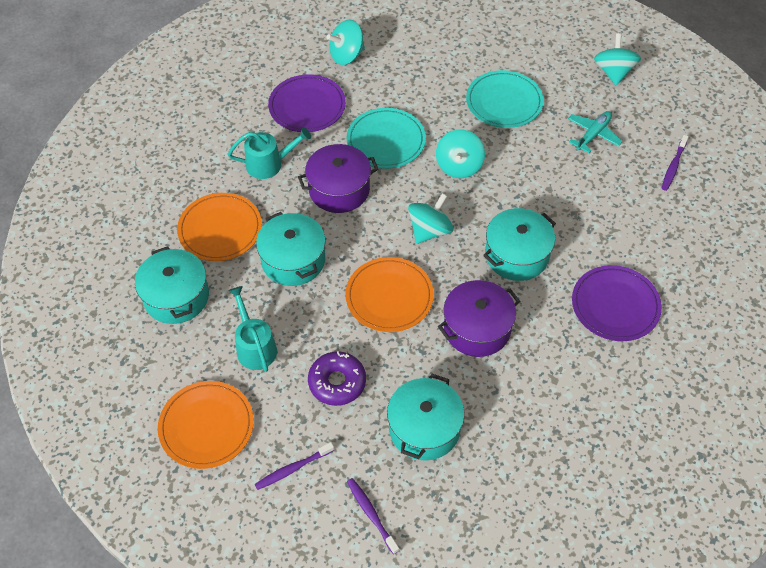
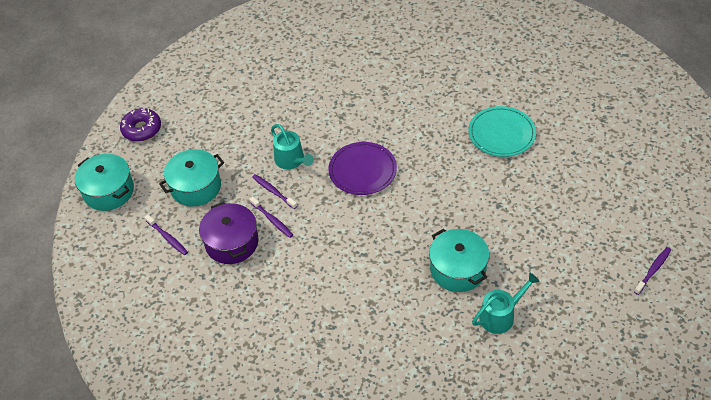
orange plate: [158,381,254,469] [177,193,262,261] [345,257,434,332] = 3 -> none = 0
purple plate: [268,74,346,132] [572,265,662,341] = 2 -> [328,142,397,195] = 1
purple pot: [298,144,378,213] [438,280,520,357] = 2 -> [199,202,258,264] = 1
purple toothbrush: [255,442,334,490] [347,478,399,554] [662,135,689,191] = 3 -> [145,215,188,255] [250,196,293,238] [252,174,297,209] [634,247,671,295] = 4
turquoise plane: [568,111,623,153] = 1 -> none = 0
turquoise plate: [347,108,426,169] [466,70,544,128] = 2 -> [468,106,536,157] = 1
turquoise pot: [135,246,209,324] [256,212,325,286] [387,374,464,461] [483,208,556,281] = 4 -> [75,154,134,211] [159,149,224,207] [429,229,489,292] = 3
turquoise spinning top: [327,20,365,65] [408,193,454,244] [436,129,485,178] [594,33,641,85] = 4 -> none = 0

